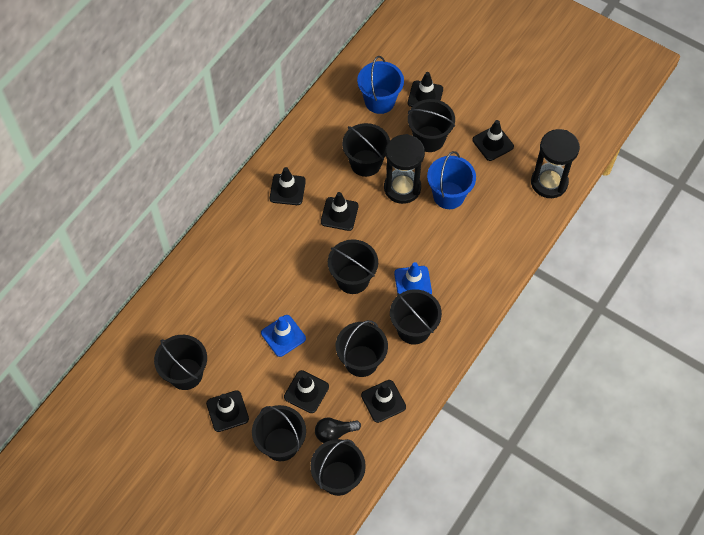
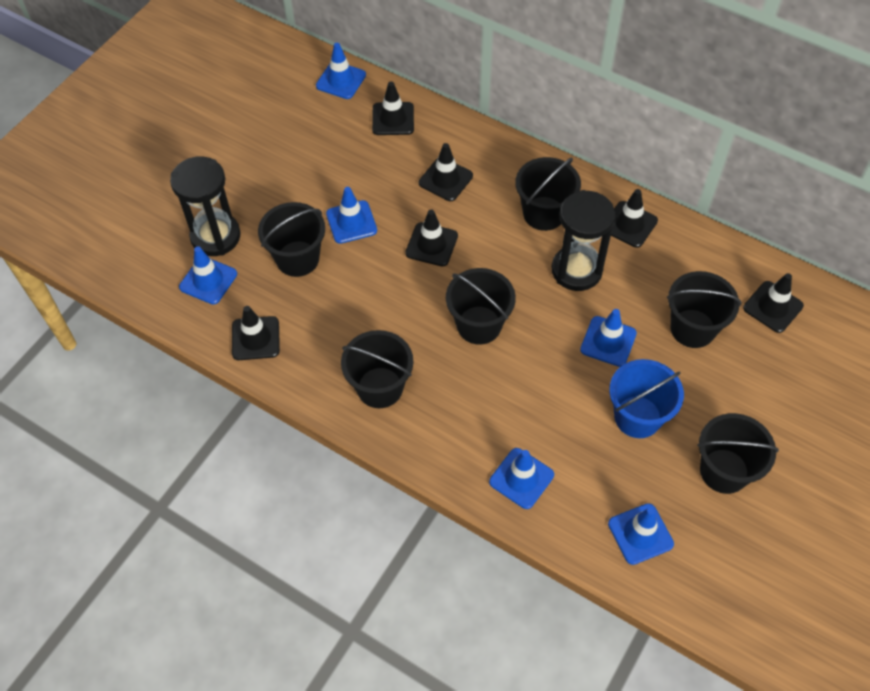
black bucket: [154,335,207,390] [252,405,306,461] [310,439,366,496] [328,239,378,294] [336,320,388,377] [342,123,390,177] [390,289,442,345] [408,99,455,152] = 8 -> [258,202,325,277] [341,330,413,408] [446,268,516,345] [515,157,581,231] [667,271,741,348] [697,413,779,494] = 6
black light bulb: [315,417,361,443] = 1 -> none = 0
black traffic cone: [206,390,249,432] [270,167,306,205] [284,370,329,413] [321,192,358,231] [361,380,406,423] [408,72,443,107] [473,120,514,161] = 7 -> [232,306,280,360] [372,82,414,135] [405,210,458,266] [419,143,473,201] [611,189,658,248] [743,273,804,333] = 6
blue bucket: [357,56,404,114] [427,151,476,209] = 2 -> [609,359,684,438] = 1
blue traffic cone: [261,315,306,357] [394,262,432,295] = 2 -> [179,246,237,304] [316,43,366,99] [326,187,377,244] [489,448,554,509] [580,309,637,367] [608,503,674,565] = 6

